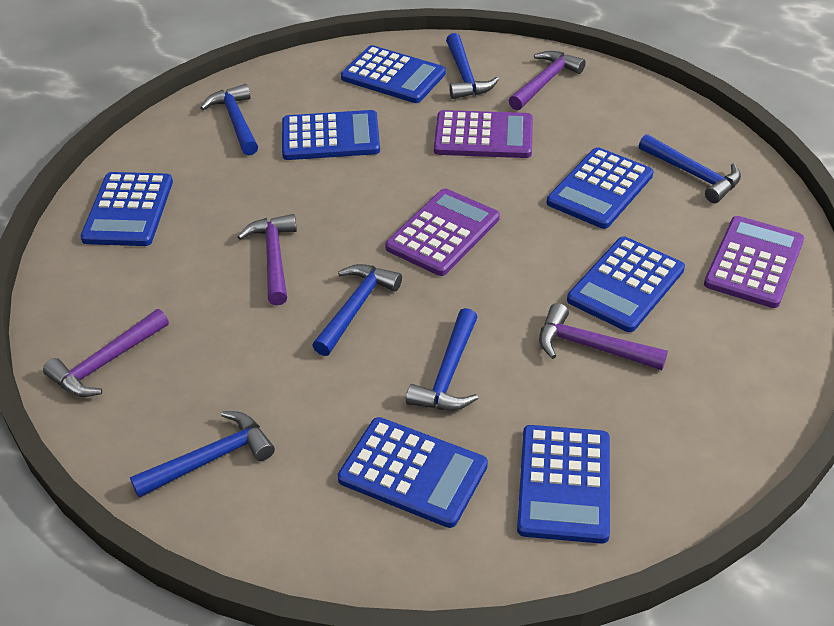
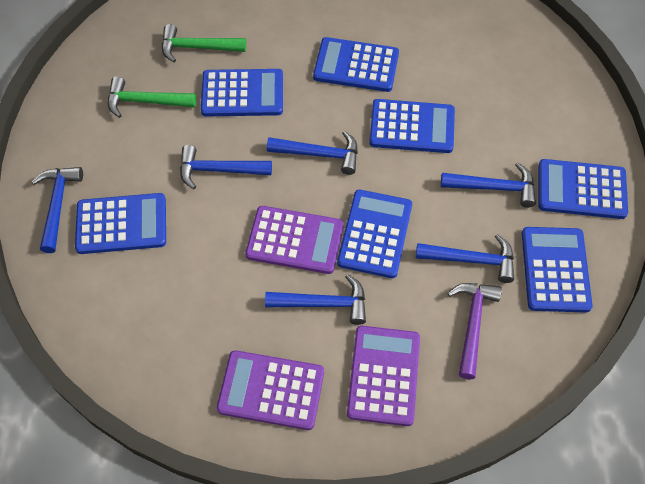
green hammer: none = 0 -> [108,76,196,118] [162,24,246,63] = 2
purple hammer: [43,309,169,397] [237,214,297,305] [509,51,586,110] [539,303,668,370] = 4 -> [447,283,502,379] = 1

